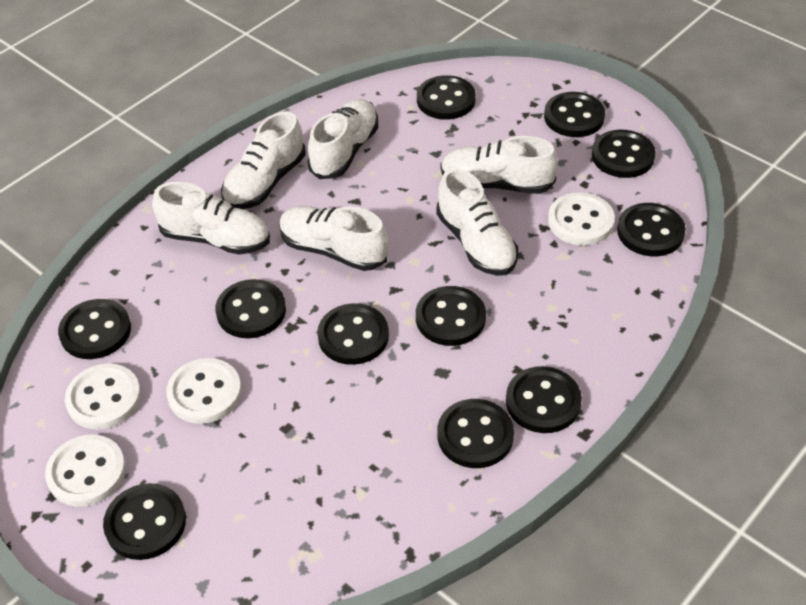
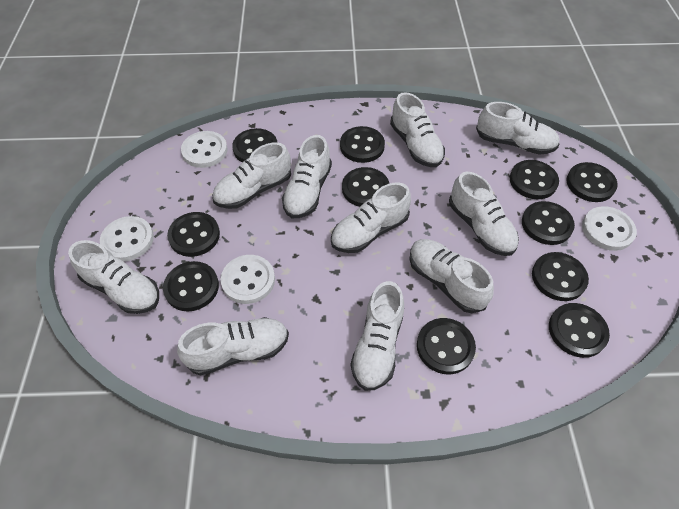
white shoe: [152,182,270,254] [221,112,305,209] [279,206,389,271] [307,99,378,179] [436,168,518,276] [441,136,558,194] = 6 -> [68,240,159,314] [177,317,289,375] [212,142,291,209] [282,135,332,218] [331,182,411,253] [351,281,404,391] [390,92,445,167] [410,239,494,313] [449,172,519,256] [476,102,560,155] = 10

